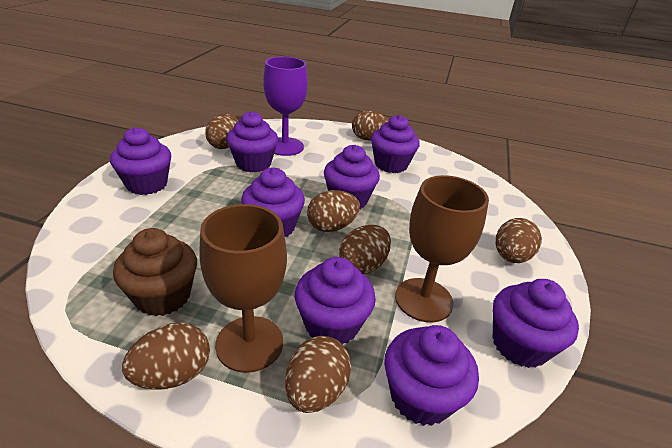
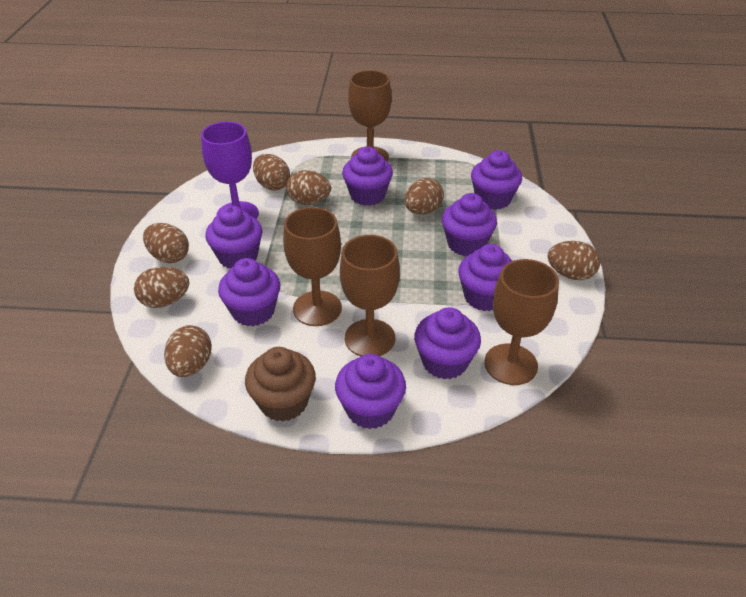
brown goblet: [199,204,287,373] [395,175,489,323] = 2 -> [283,207,342,326] [340,235,400,356] [348,70,392,162] [484,259,559,385] = 4

